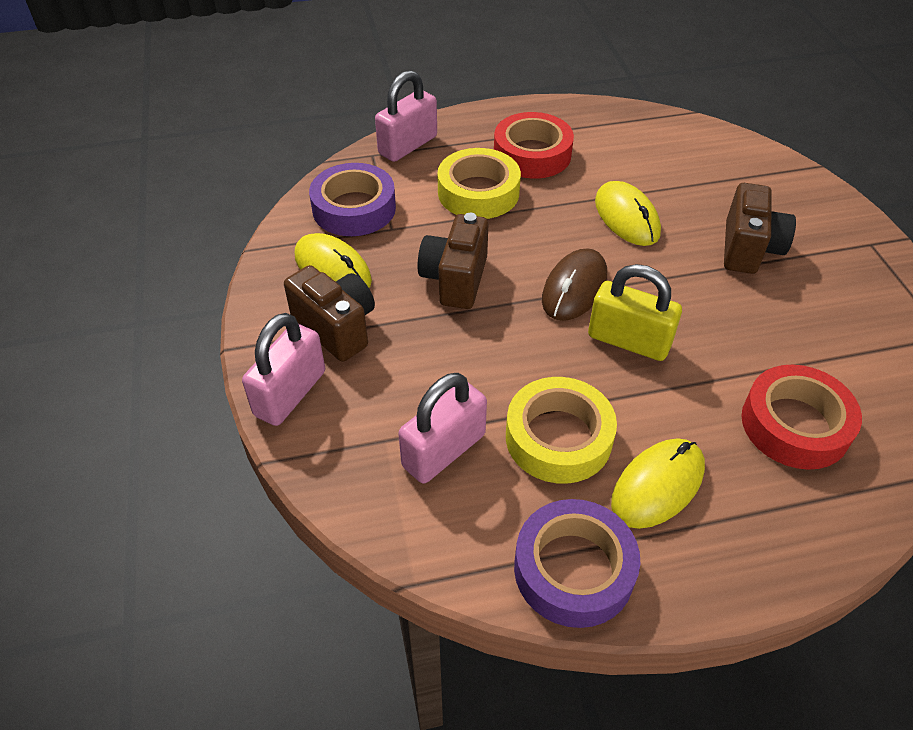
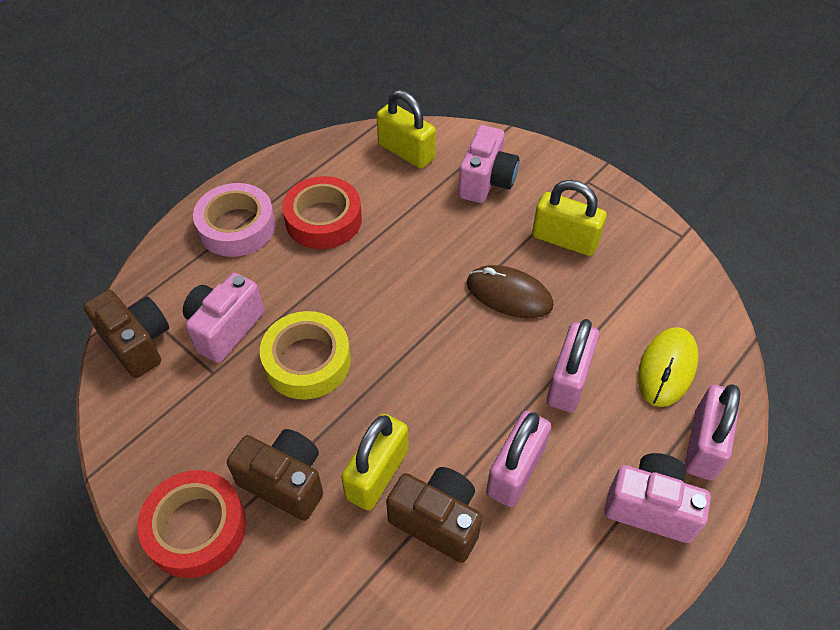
pink camera: none = 0 -> [183,273,264,363] [458,125,519,203] [604,453,711,543] = 3
pink tape: none = 0 -> [193,183,276,257] = 1
purple tape: [309,163,396,236] [514,499,640,628] = 2 -> none = 0
yellow mouse: [295,233,372,288] [595,181,661,246] [611,438,705,529] = 3 -> [638,327,699,407] = 1
yellow padlock: [588,264,682,361] = 1 -> [341,414,409,511] [376,90,436,169] [532,180,607,256] = 3
yellow tape: [437,148,521,219] [506,377,617,484] = 2 -> [260,311,351,400] = 1

